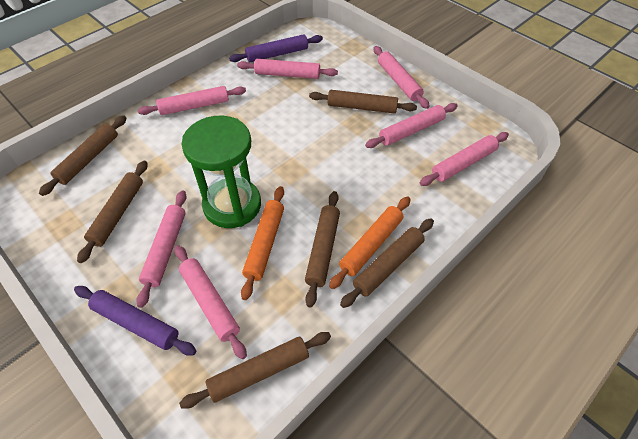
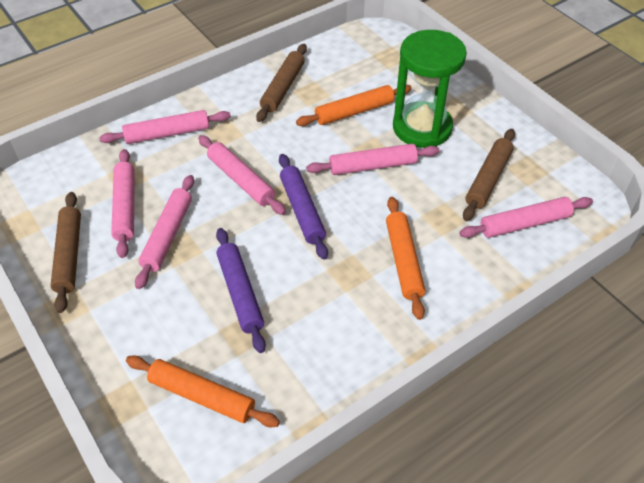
brown rolling pin: [39,115,127,196] [77,161,147,263] [179,332,331,409] [305,191,340,308] [309,90,417,113] [340,218,434,308] = 6 -> [50,192,81,313] [256,44,307,122] [463,129,515,221] = 3
orange rolling pin: [241,186,284,300] [329,197,410,289] = 2 -> [126,355,280,427] [296,84,412,126] [386,197,425,320] = 3
pink rolling pin: [136,190,187,308] [138,86,246,115] [175,245,247,359] [237,59,338,79] [365,103,458,148] [373,46,430,109] [420,132,509,186] = 7 -> [99,110,231,144] [111,149,135,258] [135,175,194,289] [198,135,286,215] [306,144,439,175] [459,197,593,238] = 6

